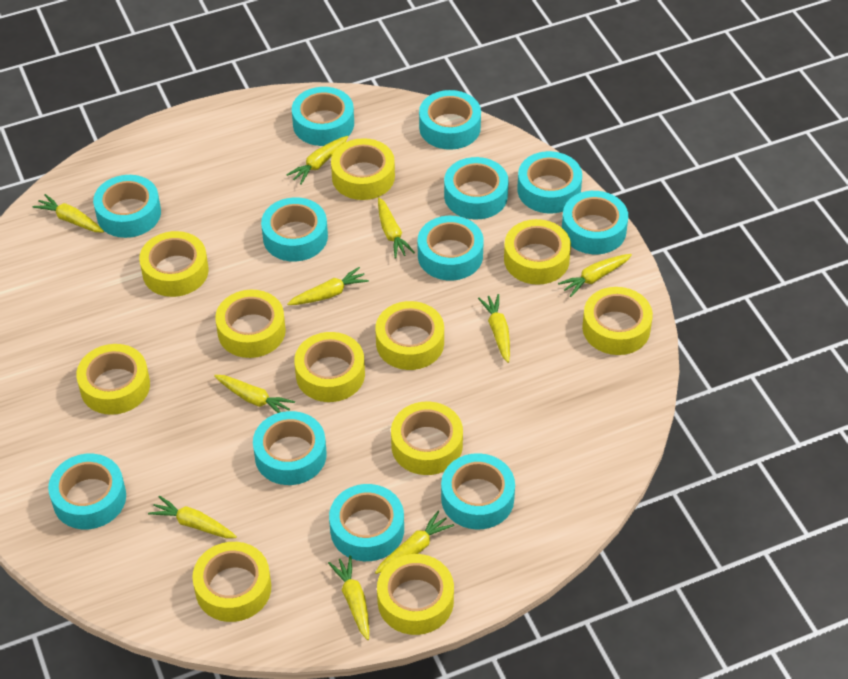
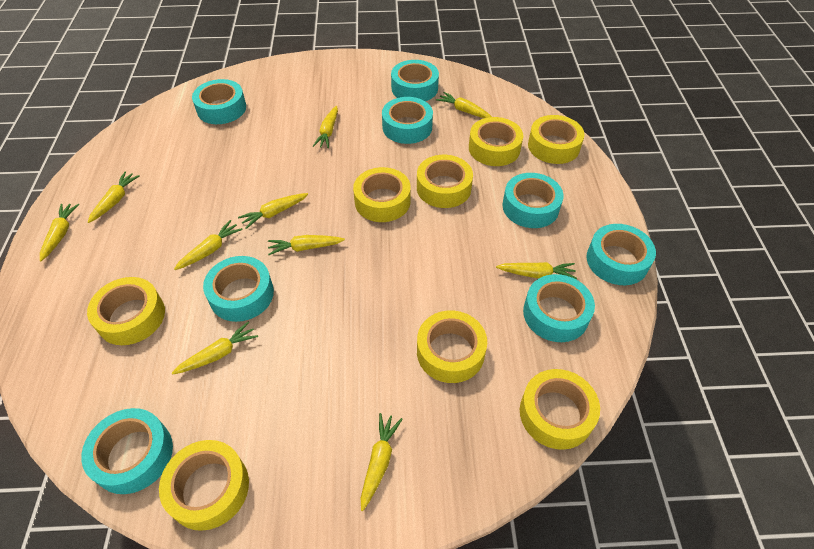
turquoise tape: [48,454,126,529] [93,175,161,238] [253,411,327,485] [261,197,328,261] [292,87,354,146] [329,484,404,561] [418,216,484,281] [419,90,481,150] [441,453,515,530] [444,157,508,219] [517,151,582,213] [562,191,628,254] = 12 -> [81,408,173,494] [192,79,246,124] [203,256,274,322] [382,97,433,144] [391,60,439,101] [502,173,564,228] [523,274,595,342] [587,224,656,285] = 8
yellow tape: [76,344,150,415] [139,231,209,297] [192,542,271,622] [215,290,286,358] [294,332,365,402] [331,138,395,200] [375,301,444,370] [377,554,454,635] [391,402,463,475] [504,219,571,285] [582,287,653,355] = 11 -> [87,277,165,345] [159,440,249,531] [353,167,411,222] [417,155,473,208] [417,310,487,383] [469,117,523,166] [520,369,600,450] [528,115,585,164] = 8

